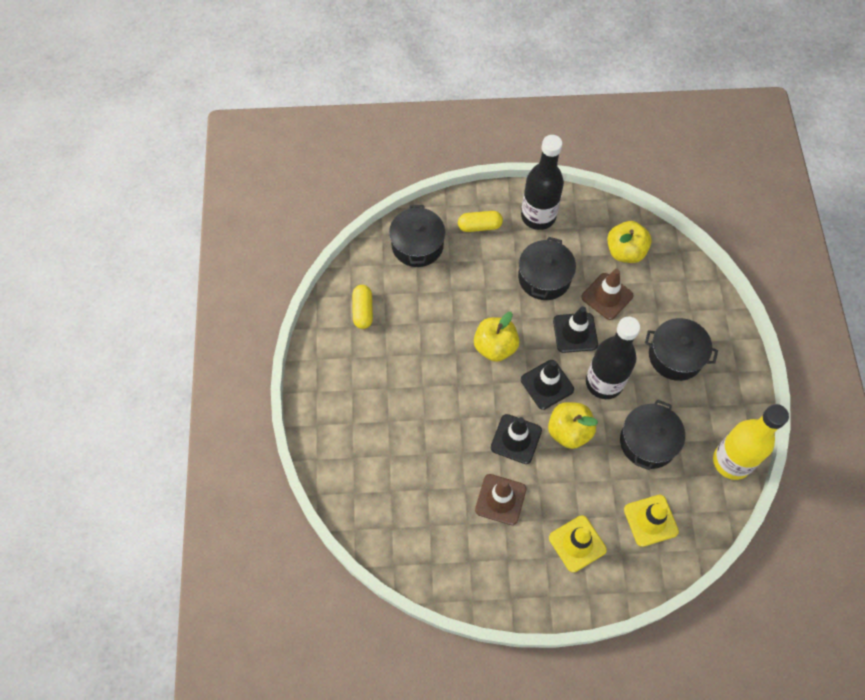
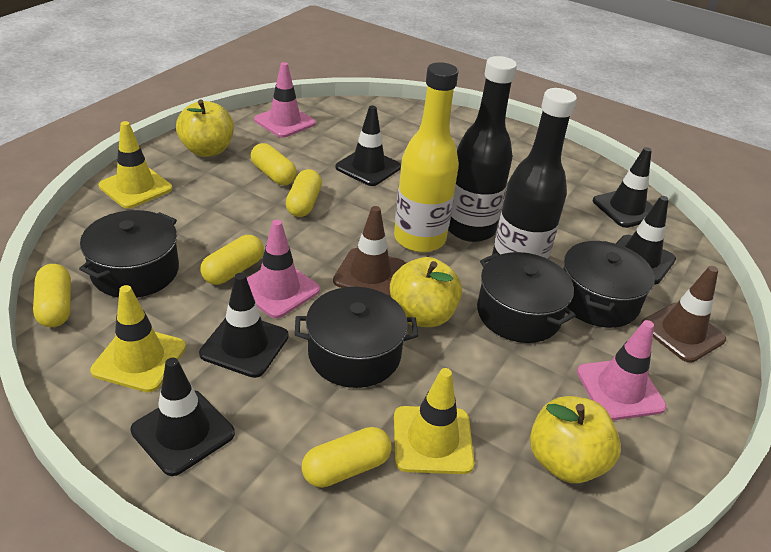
black traffic cone: [491,414,542,464] [521,360,574,410] [553,307,598,353] = 3 -> [131,358,235,476] [199,273,289,378] [335,106,401,186] [593,147,653,228] [616,196,676,284] = 5
pink traffic cone: none = 0 -> [247,220,320,318] [254,62,316,138] [577,320,666,421] = 3
yellow capsule: [352,285,373,329] [458,211,503,232] = 2 -> [33,264,71,327] [200,235,264,285] [251,143,297,185] [286,169,322,217] [302,427,392,488] = 5
yellow traffic cone: [549,515,607,572] [624,495,679,547] = 2 -> [90,285,186,393] [99,121,172,208] [394,368,474,474] = 3

